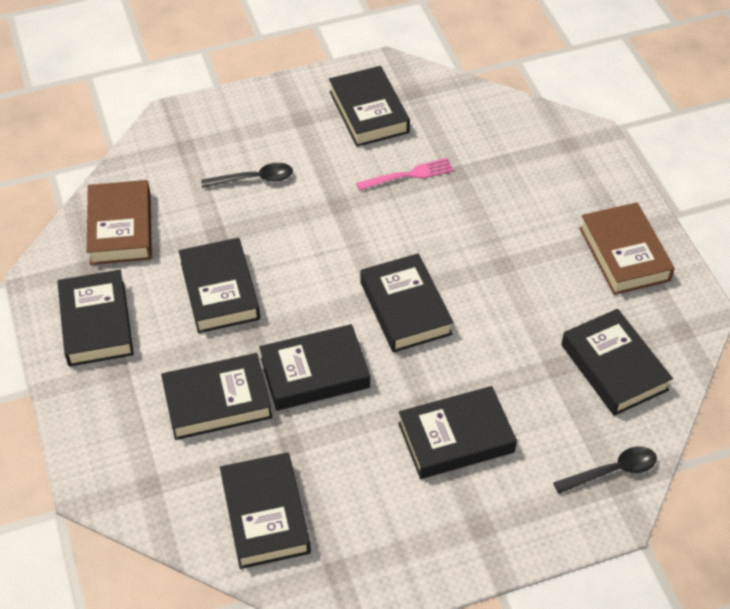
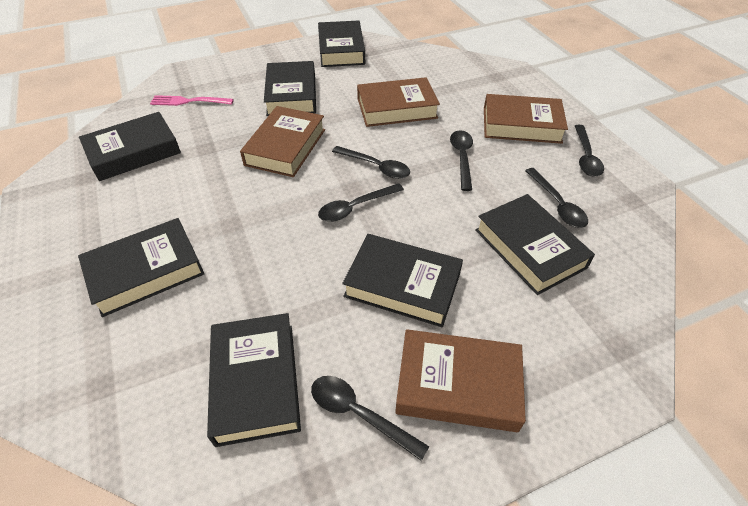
black book: [57,270,134,367] [161,353,272,440] [179,238,260,333] [220,452,311,569] [259,324,370,411] [329,66,410,147] [360,253,454,353] [398,386,517,479] [561,309,673,416] = 9 -> [78,218,204,317] [79,112,181,181] [207,313,301,447] [264,61,316,116] [318,21,365,67] [342,234,463,327] [475,194,595,295] = 7
black spoon: [201,163,293,188] [553,446,657,494] = 2 -> [311,376,429,461] [318,183,404,222] [332,146,410,179] [450,130,473,191] [525,168,588,228] [575,125,604,177] = 6
brown book: [87,180,152,265] [579,202,675,295] = 2 -> [240,106,325,177] [357,77,440,127] [395,329,526,432] [484,94,568,144] = 4

